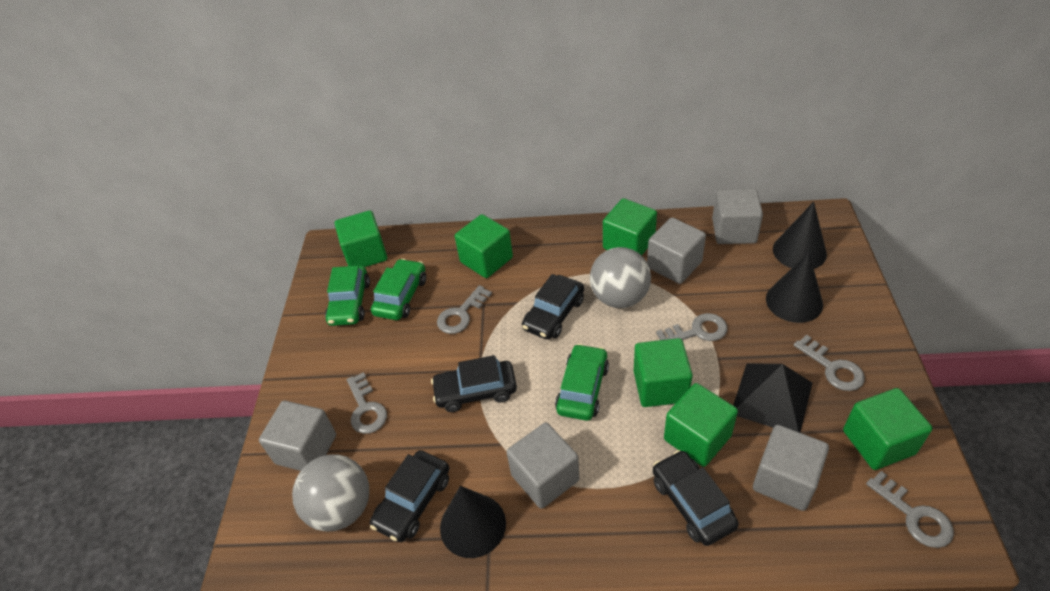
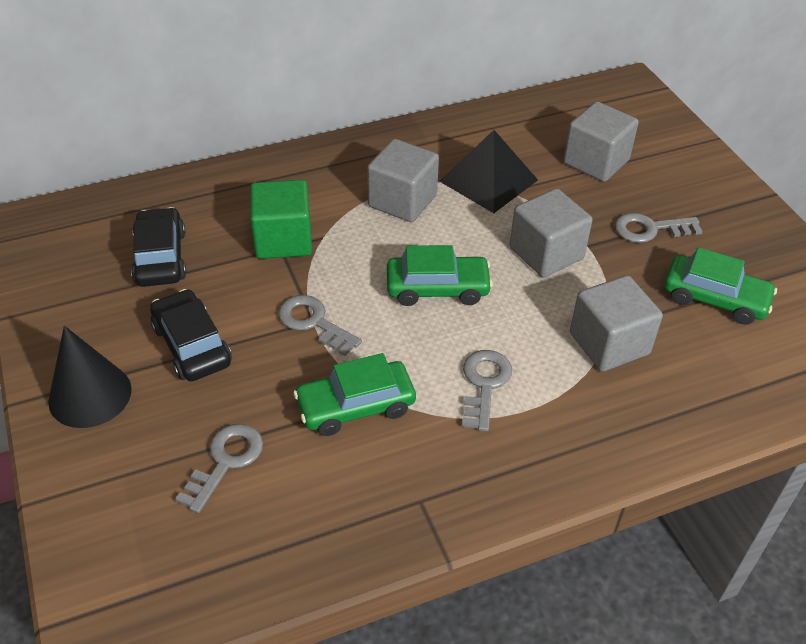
black car: [370,450,449,542] [431,355,517,412] [522,274,584,340] [653,450,739,546] = 4 -> [131,207,186,287] [150,289,232,381] = 2
black cone: [440,486,506,558] [766,252,823,323] [773,202,827,269] = 3 -> [48,326,132,428] = 1
green cube: [335,210,387,267] [455,214,513,278] [603,198,657,256] [634,338,693,407] [664,383,738,467] [843,388,932,470] = 6 -> [250,180,312,259] = 1
grey ball: [292,454,369,531] [590,247,651,308] = 2 -> none = 0
grey cube: [259,401,336,471] [507,423,580,509] [647,218,706,284] [712,189,763,244] [753,425,829,511] = 5 -> [367,139,439,222] [510,188,593,278] [563,101,639,182] [570,275,663,372] = 4
grey key: [347,372,387,434] [437,285,492,334] [656,313,727,341] [794,335,865,391] [866,471,954,548] = 5 -> [175,424,263,513] [278,295,362,356] [462,350,512,431] [615,213,703,243] = 4

